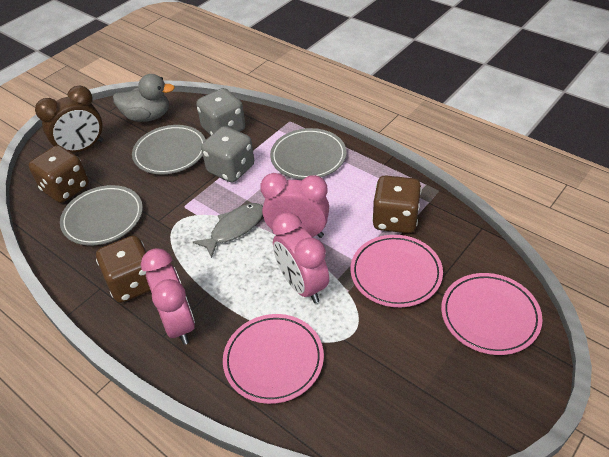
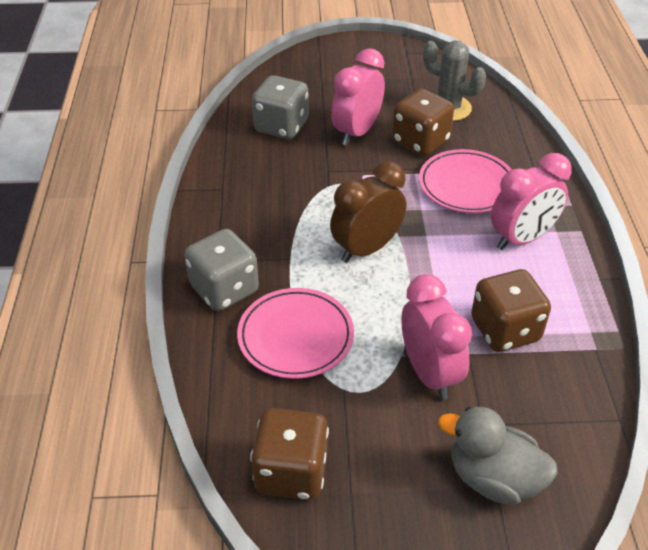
grey cactus: none = 0 -> [423,40,486,121] = 1
grey fish: [193,203,263,258] = 1 -> none = 0
grey plate: [60,185,143,245] [132,125,206,174] [270,128,346,179] = 3 -> none = 0
pink plate: [223,314,324,404] [351,235,443,307] [441,273,542,355] = 3 -> [237,288,354,379] [419,149,512,213] = 2

